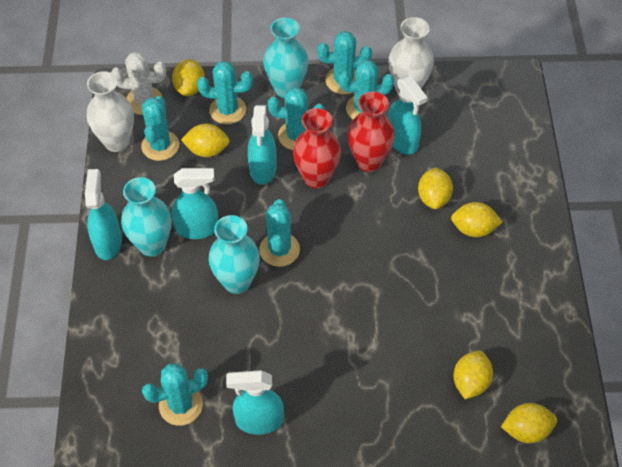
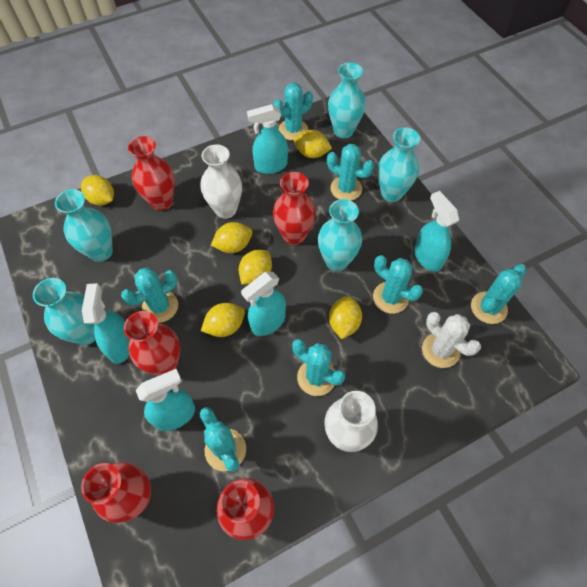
red vase: [293,108,341,188] [347,91,395,172] = 2 -> [81,462,151,523] [124,311,180,376] [128,136,175,211] [217,478,274,540] [273,172,316,245] = 5
turquoise vase: [121,177,172,257] [209,215,260,294] [263,17,309,98] = 3 -> [33,278,96,345] [55,189,113,262] [318,199,362,271] [328,62,366,138] [378,127,420,202] = 5

